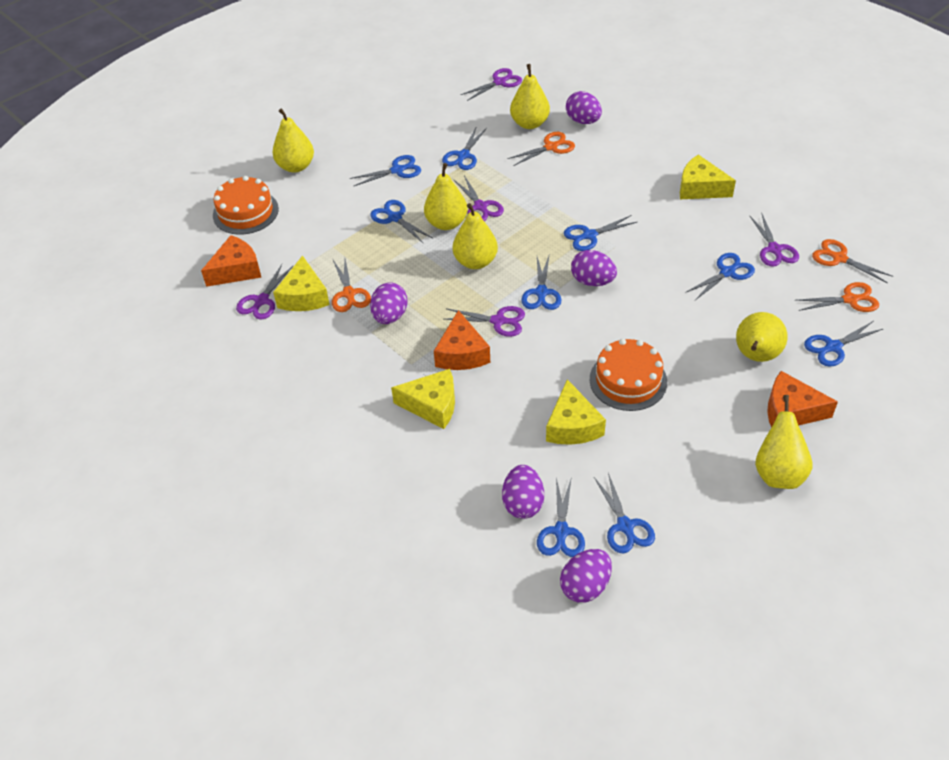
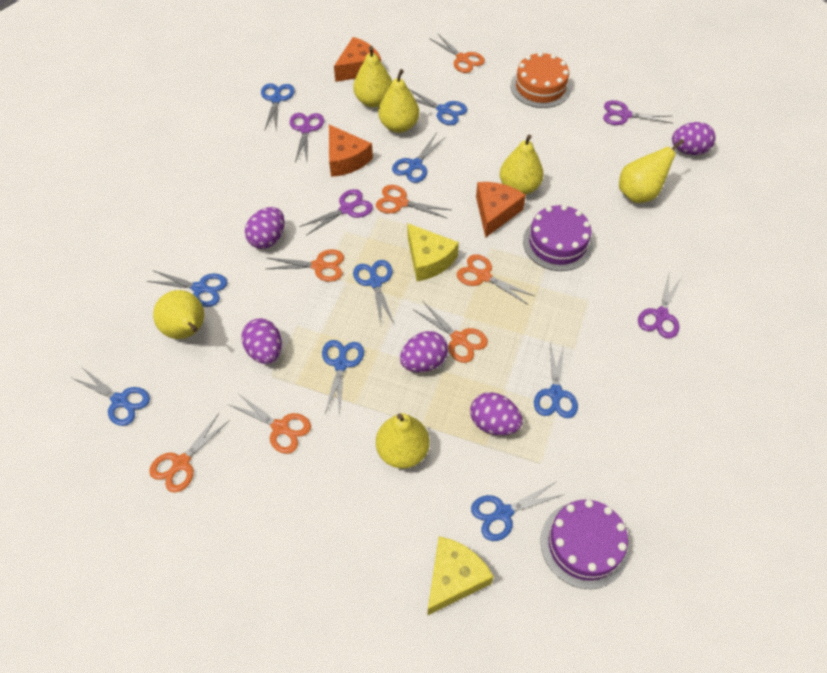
orange cake: [213,176,279,235] [590,339,667,411] = 2 -> [511,52,571,108] = 1
orange scissors: [332,259,371,312] [507,132,575,166] [796,282,879,312] [812,239,893,283] = 4 -> [149,413,230,493] [228,393,311,454] [266,249,344,282] [376,185,451,219] [414,302,488,363] [429,33,485,73] [457,254,534,304] = 7
purple cake: none = 0 -> [523,205,593,271] [541,500,629,589] = 2
purple scissors: [236,264,293,319] [444,306,525,337] [454,176,504,221] [461,68,522,101] [750,214,799,267] = 5 -> [290,113,324,162] [299,189,373,235] [603,100,673,125] [638,271,683,338] = 4
yellow cheese: [273,255,330,311] [391,369,455,429] [546,379,606,445] [680,154,736,199] = 4 -> [407,223,459,281] [427,536,494,616] = 2

